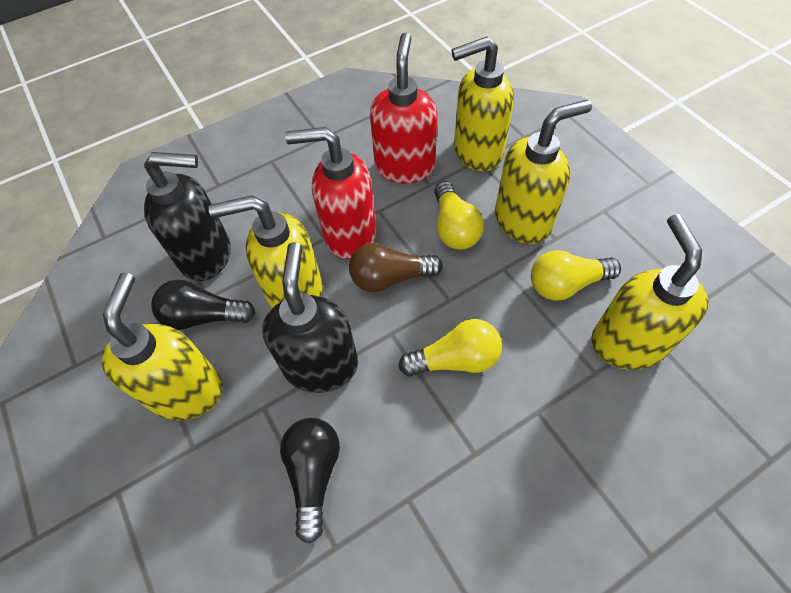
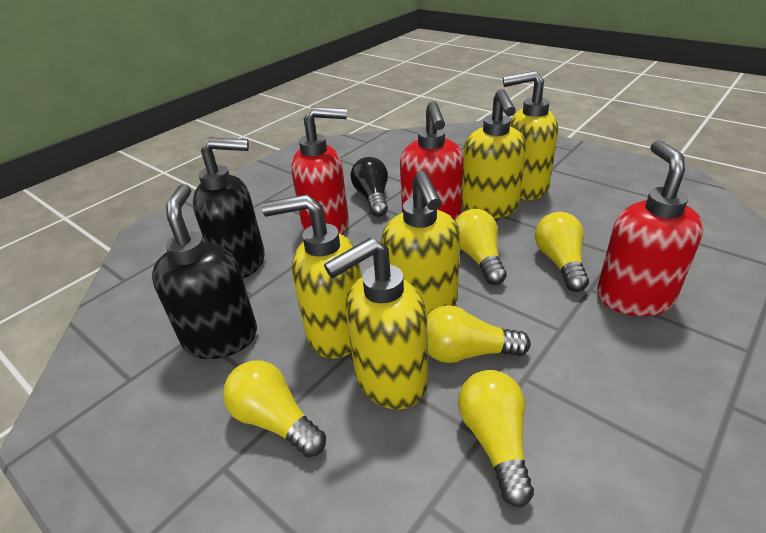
black light bulb: [151,280,256,330] [280,418,340,544] = 2 -> [350,157,388,217] = 1
brown light bulb: [349,243,443,292] = 1 -> none = 0
red soap dispenser: [285,127,376,259] [370,33,437,184] = 2 -> [291,107,349,235] [400,101,464,221] [597,140,703,316] = 3
yellow light bulb: [398,319,502,377] [434,181,484,250] [531,250,621,300] = 3 -> [223,360,326,457] [427,305,531,363] [455,209,507,285] [458,370,534,508] [535,212,589,292] = 5

